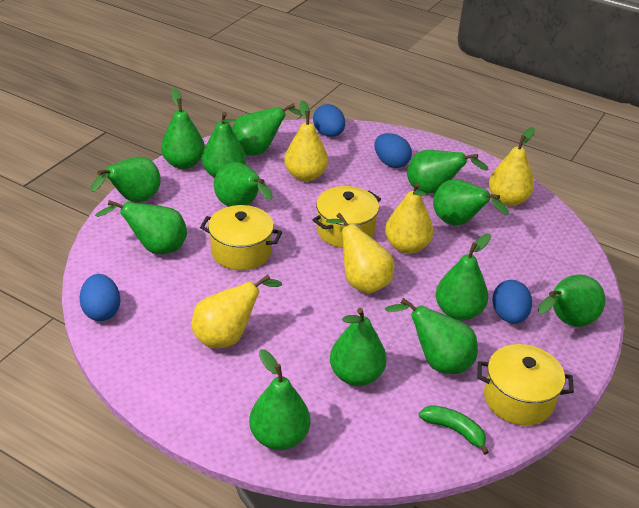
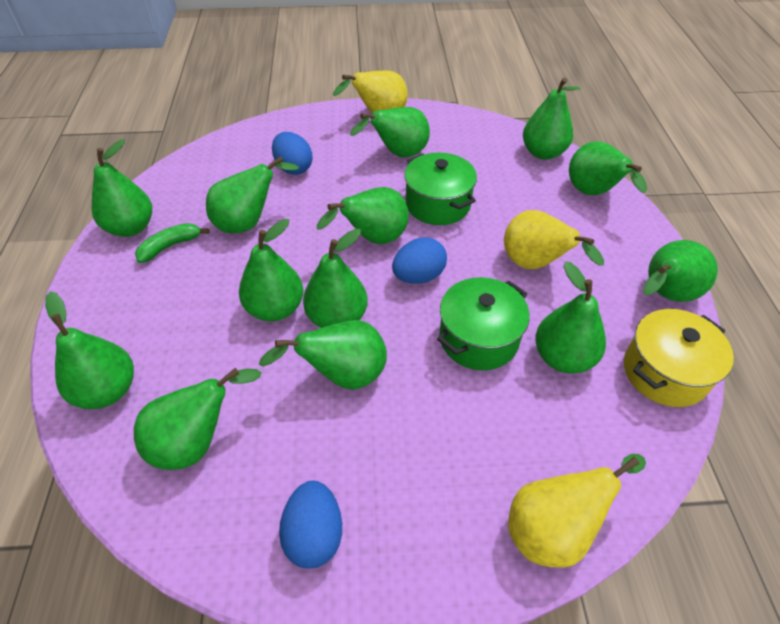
blue egg: [79,274,121,321] [313,104,345,137] [374,133,412,168] [492,280,532,324] = 4 -> [272,132,312,175] [279,481,342,568] [392,237,447,284] = 3
green pot: none = 0 -> [404,153,477,225] [437,277,530,370] = 2
yellow pear: [192,275,282,348] [284,100,328,182] [326,213,394,294] [385,183,433,254] [489,127,535,206] = 5 -> [333,70,408,113] [504,210,604,269] [508,454,646,567] = 3
yellow pot: [200,205,282,270] [312,186,381,248] [477,344,574,426] = 3 -> [624,309,734,407] = 1

